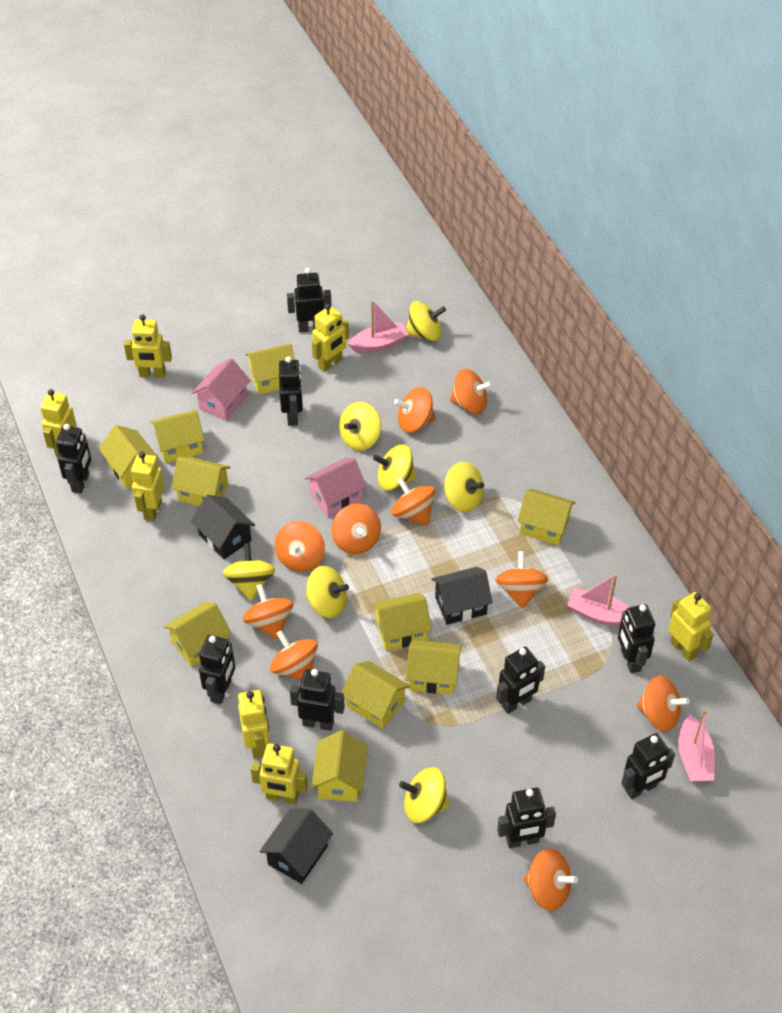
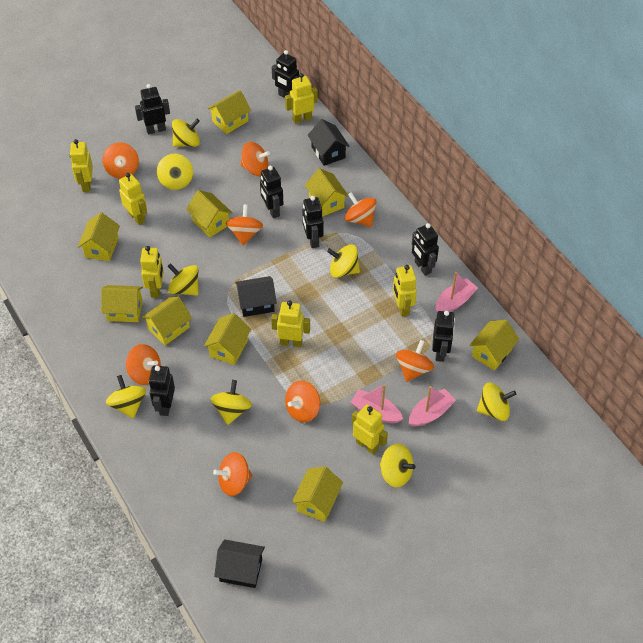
black robot: [56,424,91,493] [199,635,235,704] [279,357,303,426] [287,268,332,333] [290,669,345,731] [496,647,545,714] [497,788,556,848] [618,604,655,673] [621,733,675,799] = 9 -> [135,84,170,134] [149,365,175,416] [260,166,284,218] [272,50,299,98] [302,196,324,248] [412,223,439,276] [432,311,455,362] = 7
orange spinning top: [242,584,294,640] [270,630,318,680] [275,521,325,572] [331,504,381,554] [391,477,435,525] [394,387,436,433] [450,369,493,414] [495,551,548,609] [524,848,578,911] [636,675,689,732] = 10 -> [103,143,139,178] [126,344,161,385] [213,452,253,496] [226,205,263,246] [241,142,270,176] [285,381,320,422] [345,192,376,227] [396,340,434,382] = 8
pink house: [192,358,251,421] [305,458,367,517] = 2 -> none = 0
yellow house: [99,425,159,489] [150,410,205,463] [164,602,231,667] [171,456,231,506] [245,343,295,394] [311,730,368,802] [341,661,410,729] [372,593,432,651] [406,639,462,695] [517,489,576,545] = 10 -> [78,212,120,261] [101,285,143,322] [142,296,192,345] [186,190,232,238] [204,313,251,365] [207,90,251,134] [292,466,343,522] [305,168,349,216] [469,320,519,371] = 9
yellow spinning top: [223,543,275,601] [306,566,349,618] [339,402,381,451] [373,445,417,490] [399,767,450,823] [406,301,446,341] [444,462,484,512] = 7 -> [106,375,146,419] [157,154,193,190] [168,263,199,296] [172,119,200,147] [211,380,252,425] [327,244,360,278] [380,444,416,487] [477,382,516,421] = 8

